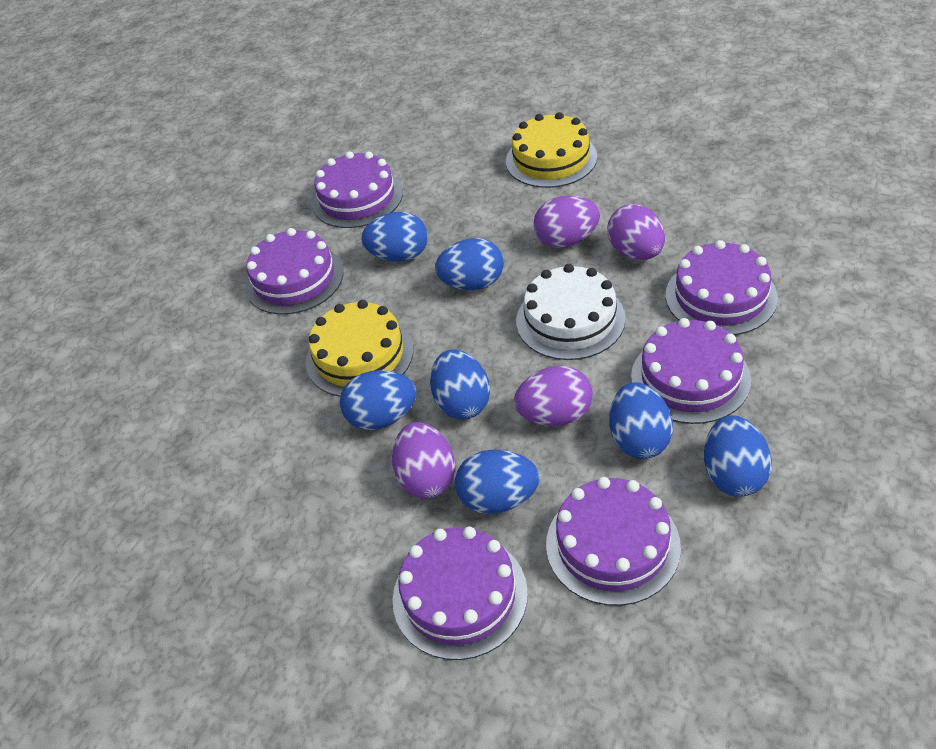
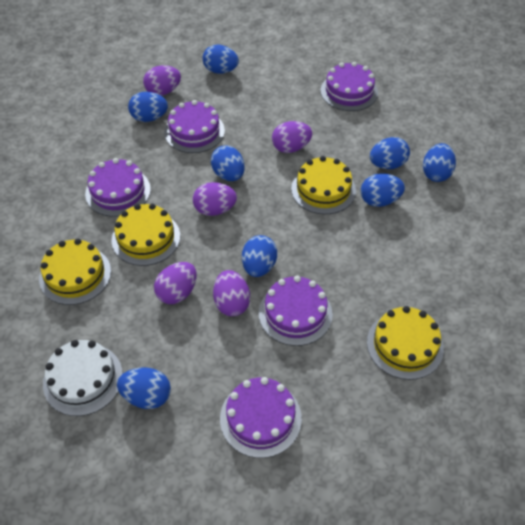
blue egg: [340,370,417,430] [361,212,428,262] [430,349,490,420] [435,238,504,290] [455,449,540,514] [610,382,673,459] [704,416,772,496] = 7 -> [117,367,171,409] [128,92,168,122] [203,44,239,74] [211,145,245,181] [242,235,277,277] [361,173,405,207] [370,137,410,169] [423,143,456,182] = 8
purple cake: [245,228,343,315] [312,151,403,228] [393,526,528,660] [546,477,681,606] [631,318,751,424] [666,240,778,335] = 6 -> [85,158,151,217] [164,100,225,153] [220,377,302,458] [259,275,333,346] [321,62,378,111] = 5
purple egg: [392,422,455,499] [514,366,593,426] [533,195,600,248] [607,204,665,260] = 4 -> [143,65,181,96] [154,262,197,304] [193,182,237,216] [213,270,250,316] [272,121,312,153] = 5
yellow cake: [306,300,413,397] [506,112,597,188] = 2 -> [39,239,111,305] [112,204,180,266] [291,156,356,214] [367,306,444,380] = 4

